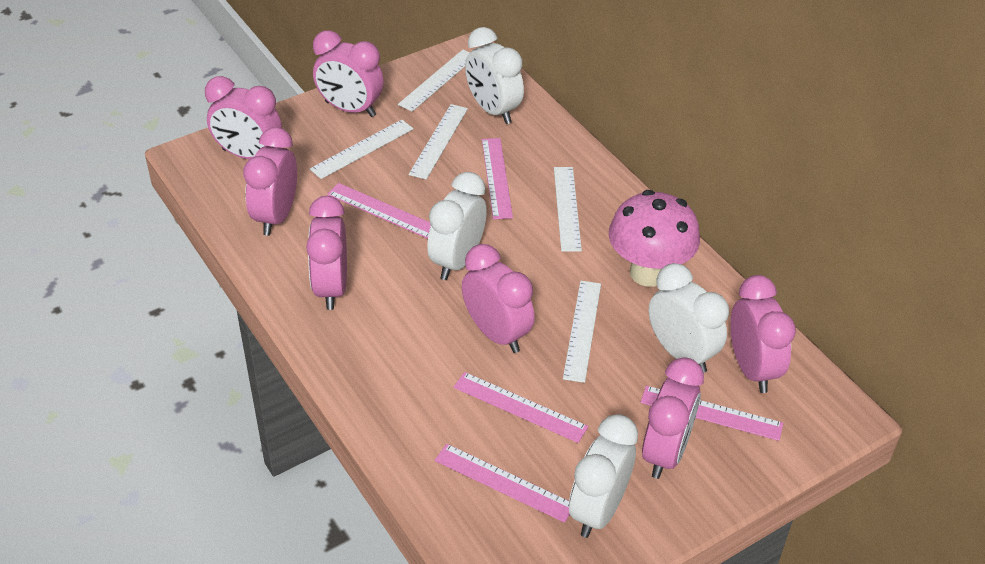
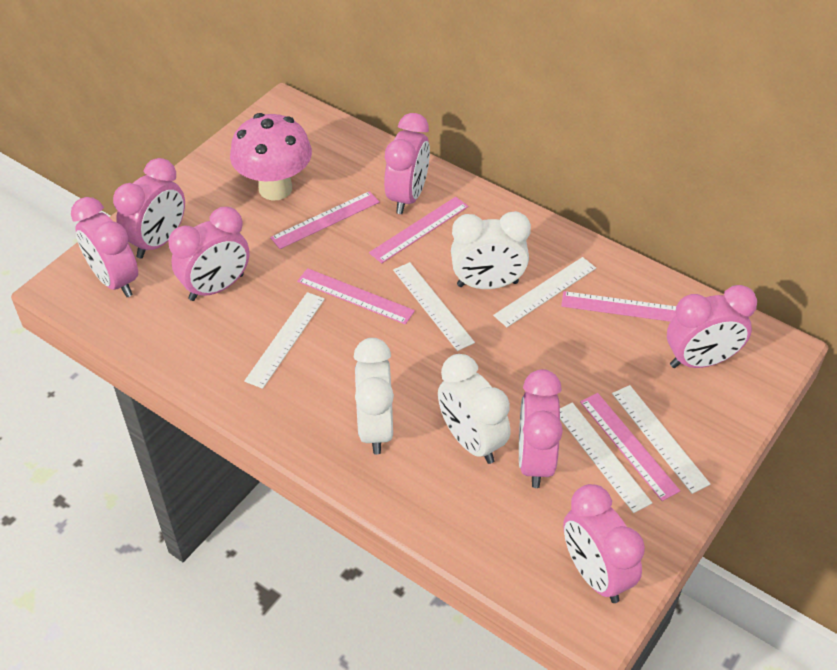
white clock: [427,172,487,280] [465,27,524,124] [569,414,638,538] [649,263,729,373] = 4 -> [354,338,394,454] [438,354,510,464] [451,211,531,289] = 3

